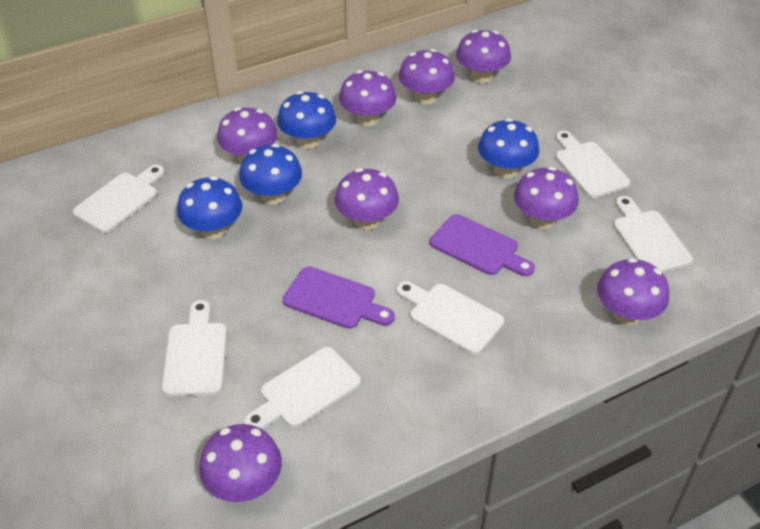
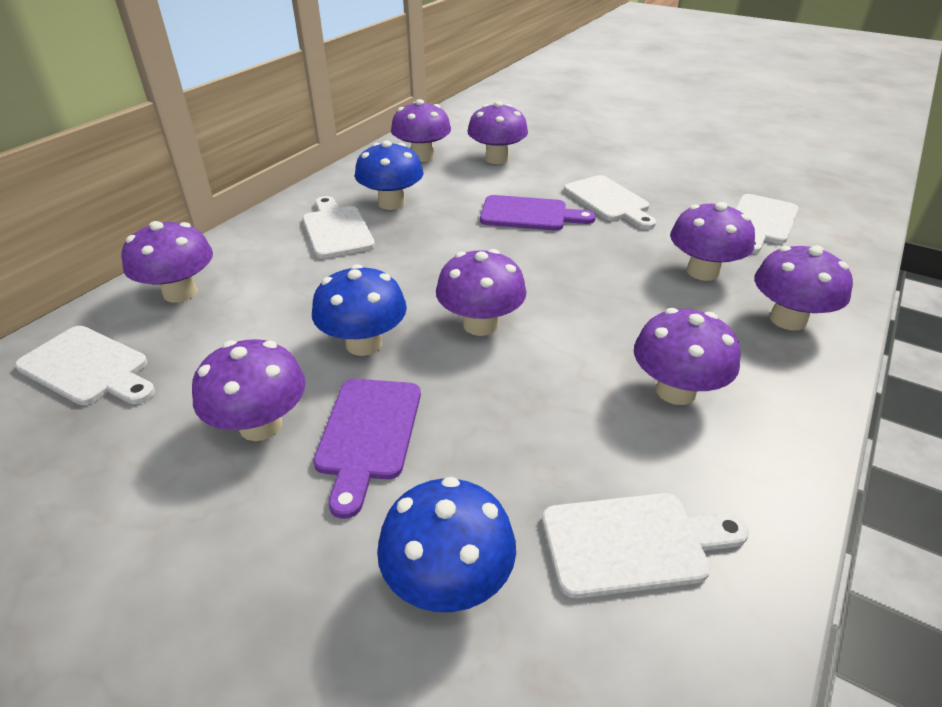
blue mushroom: [177,176,242,239] [239,144,302,205] [277,91,336,149] [478,118,539,178] = 4 -> [312,264,407,356] [355,141,424,210] [377,477,516,612] = 3
white cutting board: [73,165,165,233] [162,300,227,396] [244,347,361,429] [396,281,504,354] [555,131,630,198] [613,196,693,272] = 6 -> [15,326,155,405] [303,196,375,259] [542,493,749,598] [564,175,656,229] [735,194,799,254] = 5

